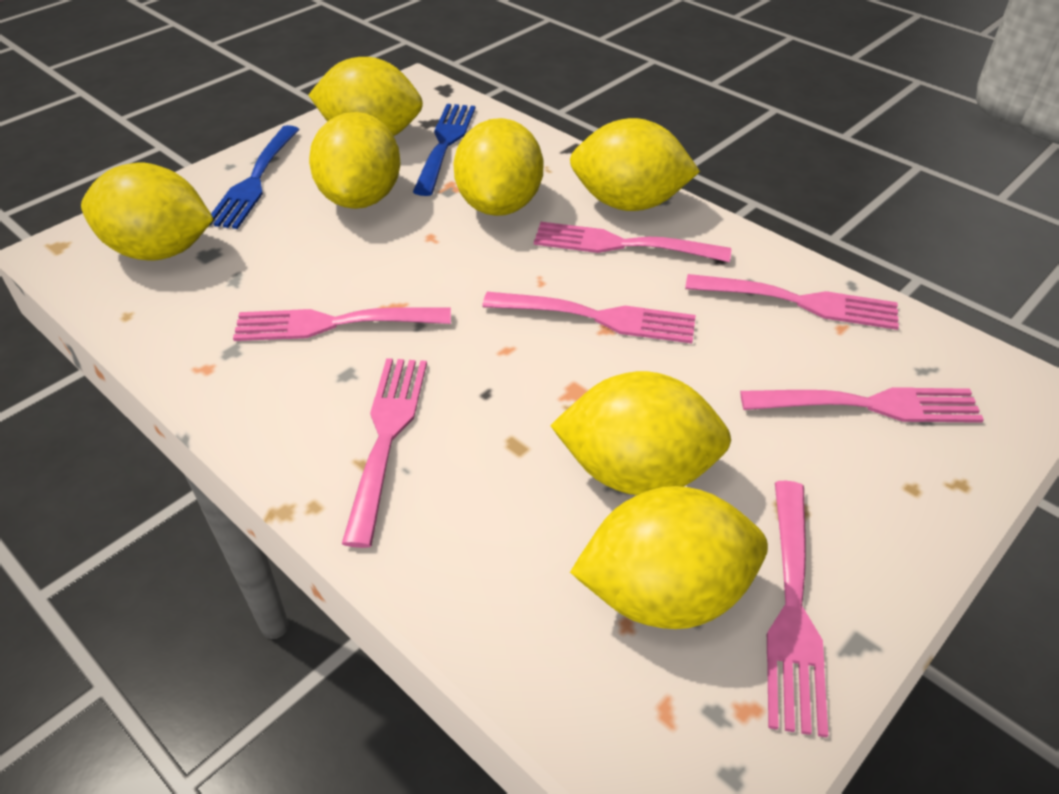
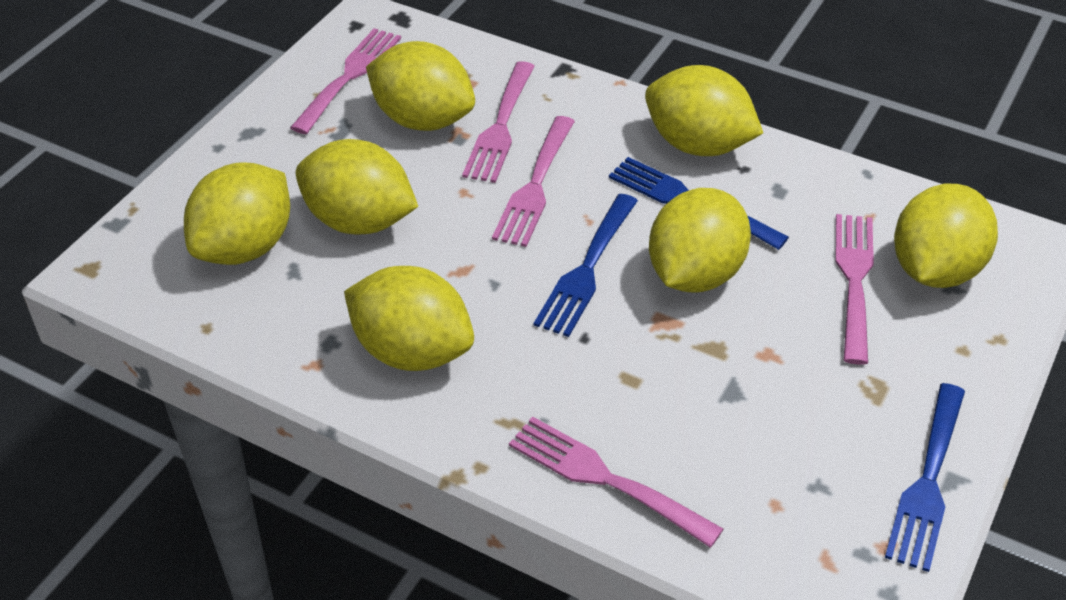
blue fork: [209,125,300,229] [413,104,475,196] = 2 -> [534,194,638,337] [609,157,789,250] [885,383,965,572] = 3
pink fork: [233,307,451,341] [342,358,427,548] [482,292,696,344] [534,222,731,262] [685,274,899,330] [740,387,984,423] [767,481,828,738] = 7 -> [290,28,401,134] [462,61,535,183] [492,116,575,247] [509,416,723,548] [835,214,874,365] = 5

